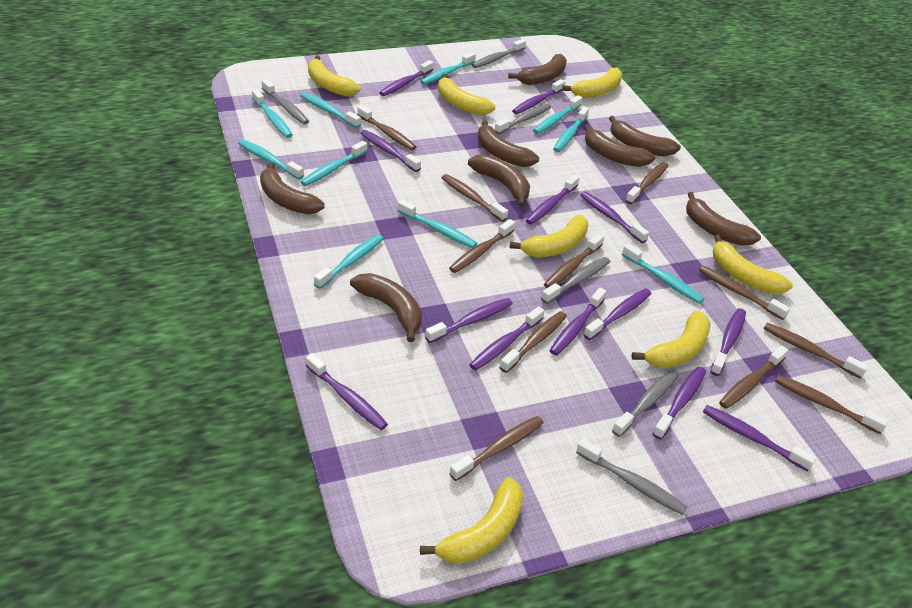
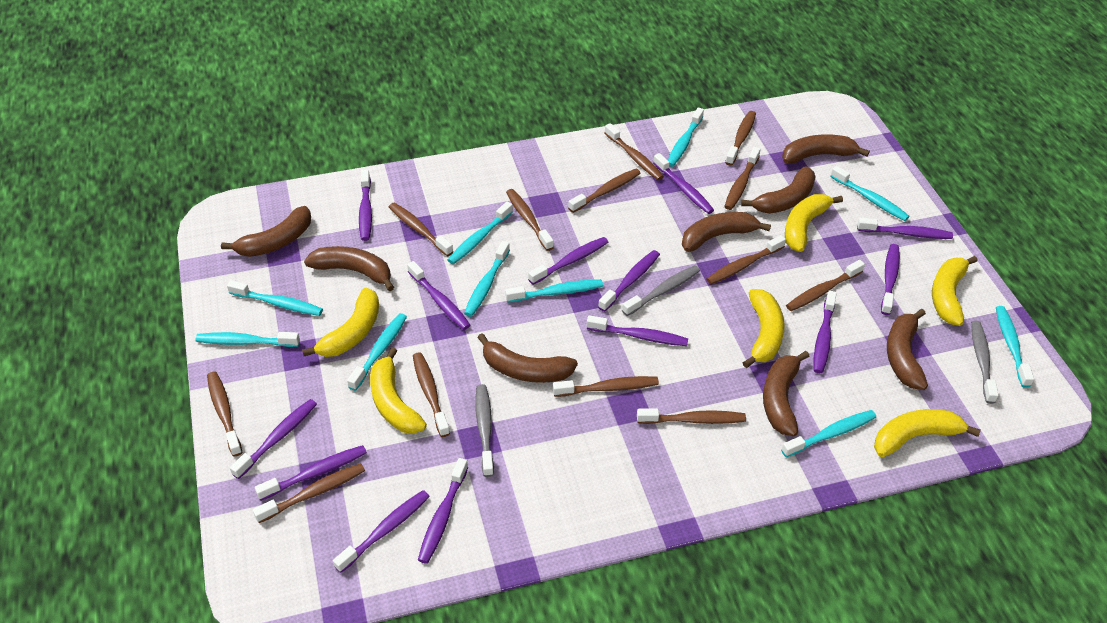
brown toothbrush: [357,105,416,150] [442,174,508,222] [449,219,515,273] [449,416,544,481] [499,311,567,373] [544,233,604,288] [625,162,669,204] [699,266,790,320] [719,346,788,409] [764,323,868,379] [775,375,888,434] = 11 -> [207,372,242,457] [253,463,365,523] [389,203,453,256] [413,352,450,437] [506,189,554,251] [553,376,659,397] [568,169,641,213] [605,123,664,180] [637,408,746,424] [706,235,786,285] [724,147,761,210] [725,111,756,166] [786,260,865,311] = 13
grey toothbrush: [262,79,309,124] [472,39,526,68] [494,104,551,134] [541,257,610,304] [576,439,688,515] [612,370,679,437] = 6 -> [475,384,494,477] [622,265,700,316] [971,321,999,404] = 3
yellow banana: [308,55,360,96] [420,477,523,564] [438,74,496,115] [509,215,589,257] [562,68,622,98] [632,311,711,368] [713,234,793,294] = 7 -> [302,288,379,357] [370,348,427,434] [743,289,785,368] [785,194,843,252] [874,409,981,457] [932,256,978,326] = 6

